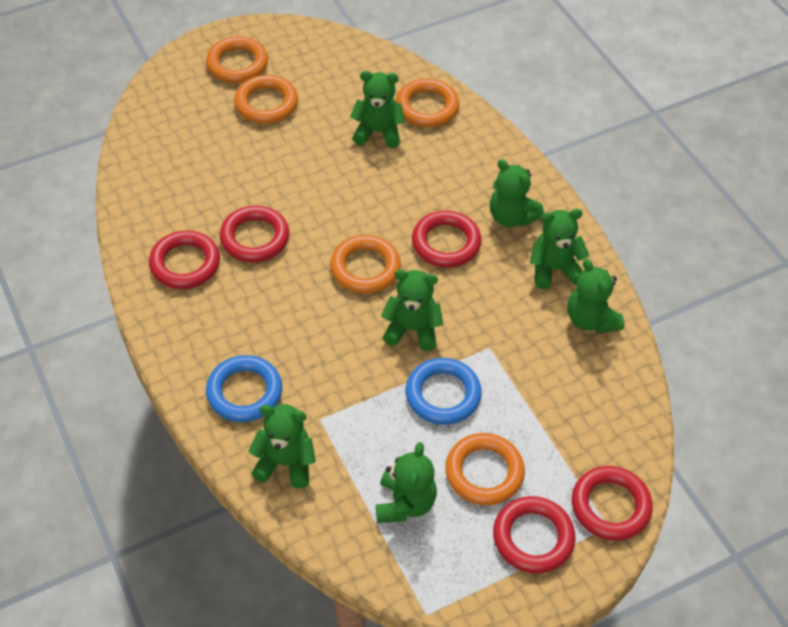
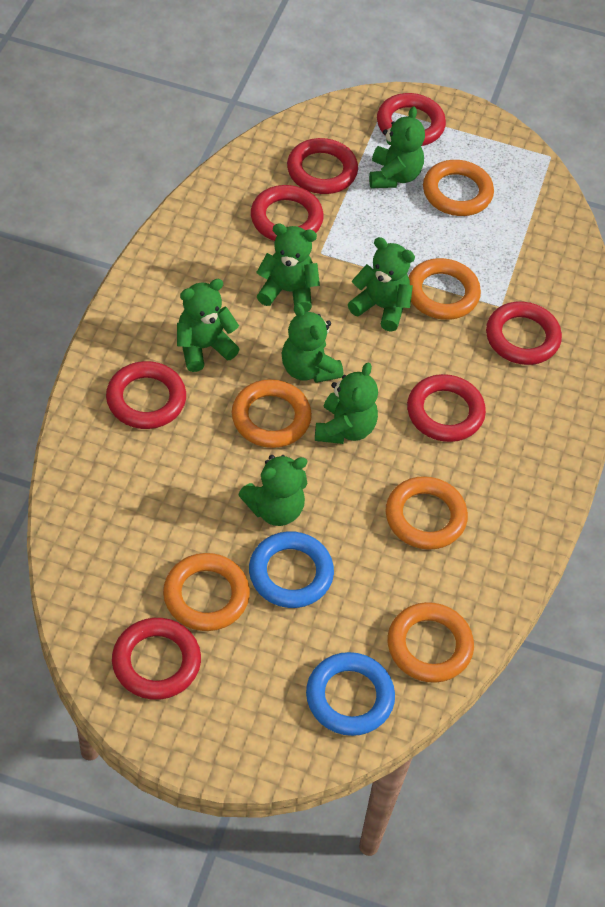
orange ring: [206,36,268,83] [234,75,298,124] [330,235,401,294] [396,78,459,127] [445,433,525,505] = 5 -> [163,553,250,631] [232,379,312,448] [385,476,468,550] [387,602,474,683] [408,258,481,320] [423,160,494,216] = 6
red ring: [149,230,220,289] [220,205,289,262] [412,211,481,268] [493,496,575,573] [572,466,653,541] = 5 -> [106,361,186,429] [112,618,201,700] [251,185,324,241] [287,138,358,194] [377,93,446,146] [407,374,486,442] [486,302,562,365] = 7

